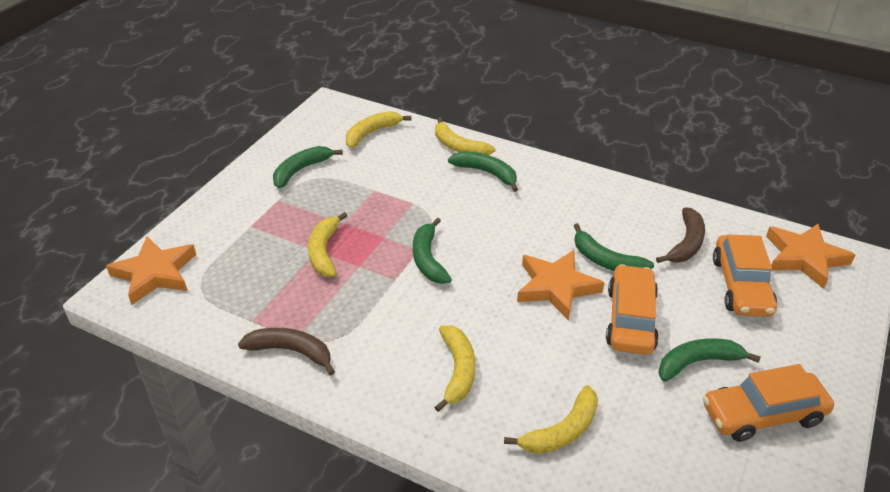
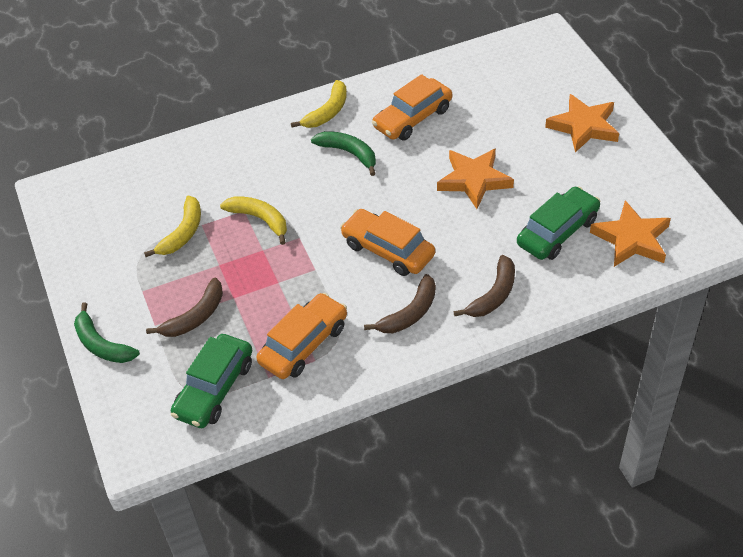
brown banana: [238,328,335,376] [656,207,705,263] = 2 -> [146,278,223,337] [364,274,436,333] [454,255,515,317] = 3
green banana: [273,146,343,189] [413,218,452,284] [448,151,518,192] [574,223,654,271] [658,338,761,382] = 5 -> [74,302,140,363] [311,131,376,176] = 2
green car: none = 0 -> [171,334,252,428] [517,186,601,260] = 2
yellow banana: [308,212,348,277] [346,111,412,148] [435,117,495,155] [435,326,475,412] [504,385,598,454] = 5 -> [144,196,201,257] [220,196,287,245] [291,80,347,128] = 3

